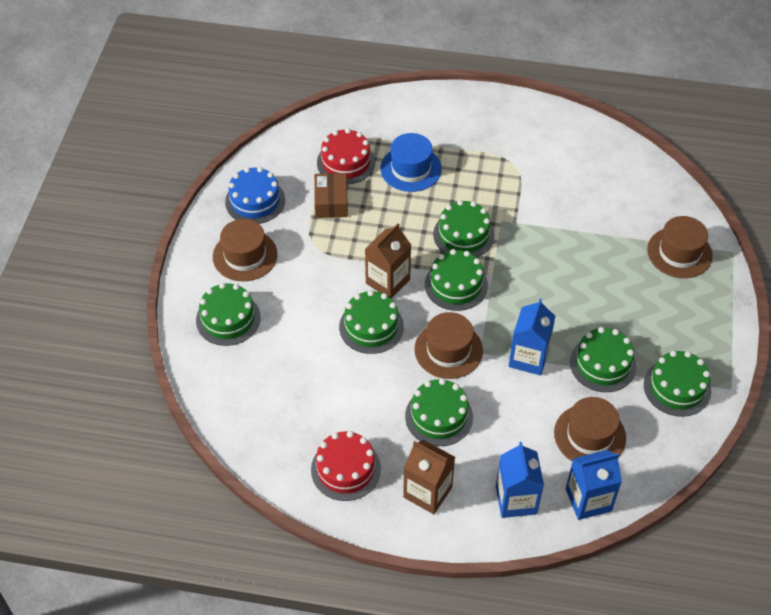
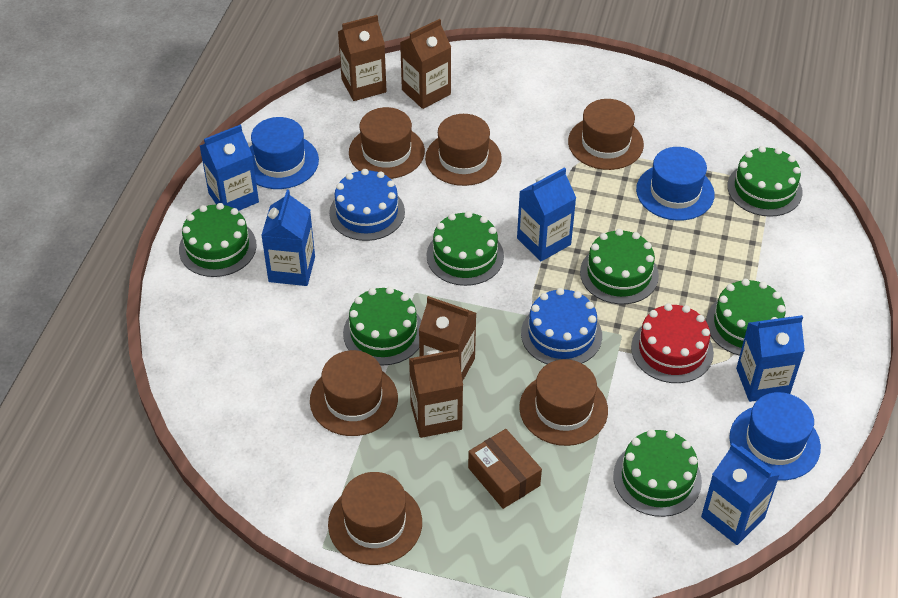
blue cake: [225,167,285,224] = 1 -> [329,169,405,241] [521,288,602,364] = 2
blue carton: [496,442,544,518] [509,298,555,376] [566,450,622,520] = 3 -> [200,125,259,211] [261,190,315,286] [517,167,576,261] [701,443,780,545] [736,315,805,402] = 5
blue hat: [380,133,442,192] = 1 -> [249,117,319,189] [636,147,715,221] [729,392,821,480] = 3
brown carton: [365,223,411,299] [403,440,455,514] = 2 -> [338,15,387,101] [400,19,451,109] [409,349,463,438] [419,296,476,381] = 4
brown hat: [213,219,278,281] [414,312,483,379] [554,397,626,461] [647,216,713,278] = 4 -> [310,350,398,436] [328,472,422,565] [349,107,425,179] [425,114,502,186] [519,359,608,446] [568,99,644,170] = 6
red cake: [311,431,381,501] [317,128,375,184] = 2 -> [631,303,714,383] = 1

